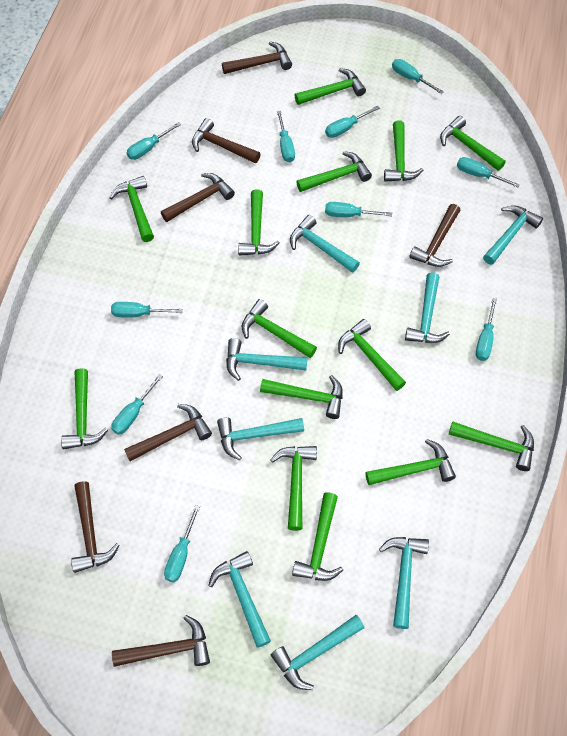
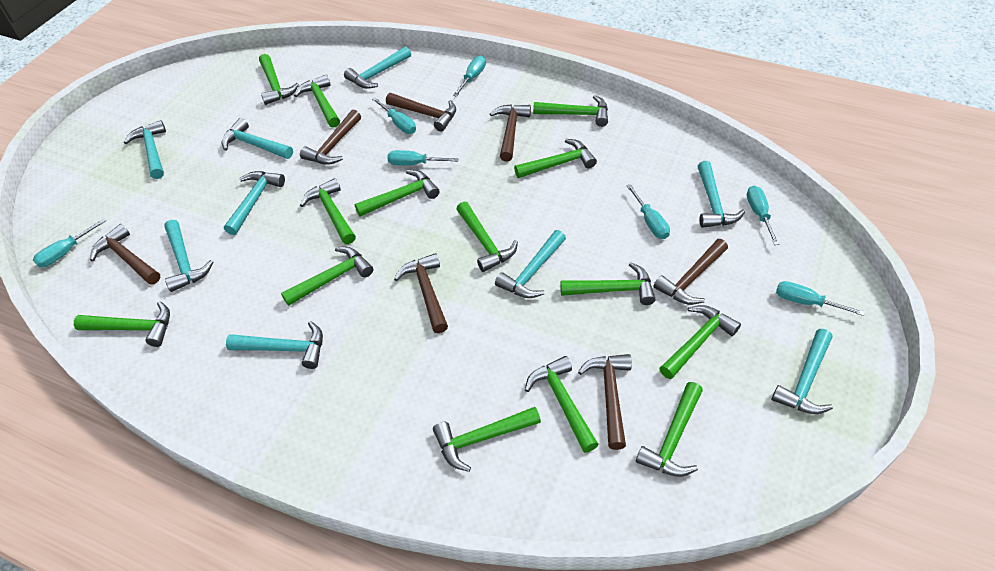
turquoise hammer: [208,551,271,648] [217,417,304,460] [226,338,307,381] [271,615,364,690] [290,215,360,273] [379,537,429,629] [405,272,450,343] [483,205,543,265] = 8 -> [124,120,166,179] [164,220,213,292] [222,118,293,159] [224,171,285,235] [226,321,323,369] [344,46,411,89] [495,230,566,298] [698,161,745,228] [771,329,833,414] = 9
turquoise screwdriver: [111,302,183,317] [111,374,163,435] [126,122,181,160] [164,505,200,582] [277,111,295,162] [325,106,380,138] [325,202,392,217] [392,59,444,94] [457,157,520,188] [476,298,497,361] = 10 -> [33,218,107,268] [372,97,416,134] [387,150,458,166] [453,56,486,97] [627,184,670,239] [747,186,779,245] [776,281,865,316] = 7

